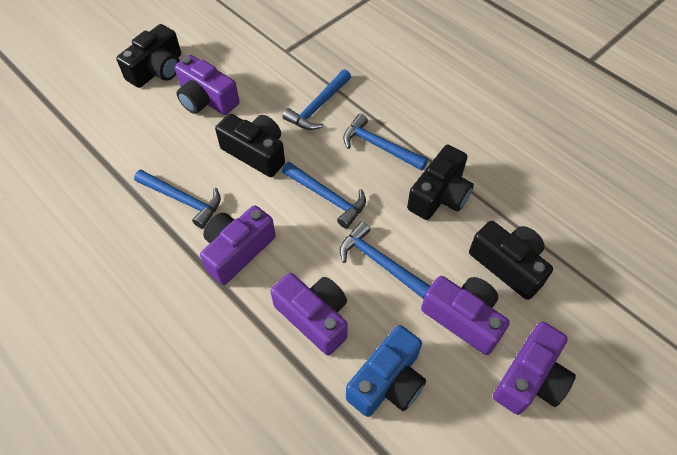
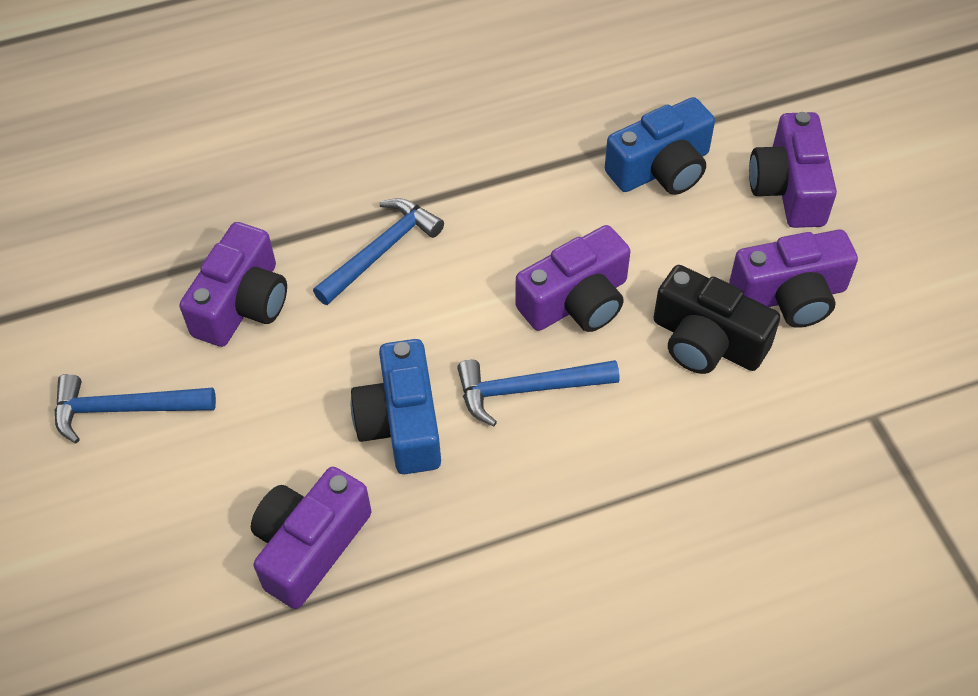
black camera: [116,24,181,88] [215,114,285,177] [407,145,474,220] [469,221,553,300] = 4 -> [653,265,780,374] = 1
blue camera: [346,325,426,417] = 1 -> [351,339,441,474] [605,97,715,195] = 2
blue hammer: [134,170,221,229] [282,162,366,229] [283,69,351,130] [340,221,430,299] [343,114,428,171] = 5 -> [55,374,216,443] [313,198,444,305] [457,359,619,426] = 3

